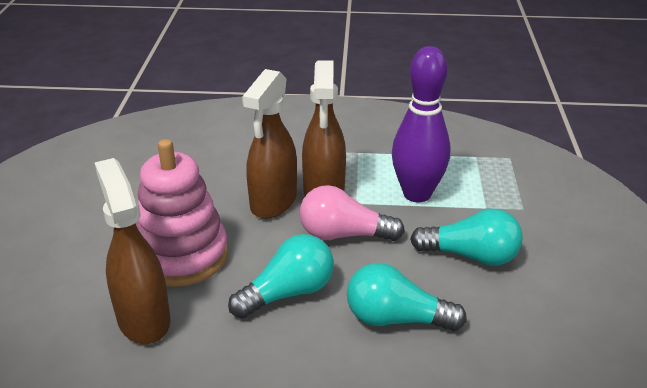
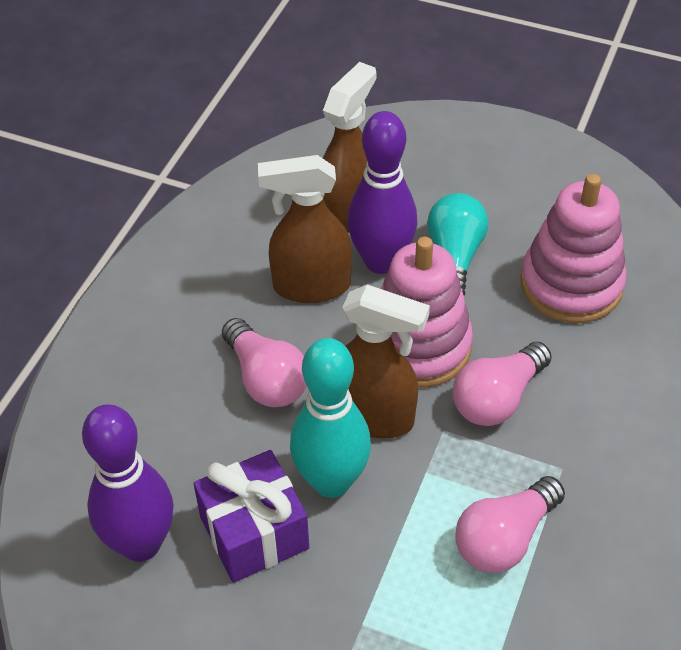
pink light bulb: [300,185,405,241] = 1 -> [222,318,307,407] [452,342,552,426] [455,476,565,573] = 3
pink stacking toy: [136,139,228,287] = 1 -> [381,237,473,388] [521,174,627,323] = 2
purple bowling pin: [392,46,450,202] = 1 -> [82,404,174,562] [347,111,418,274] = 2
purple gift: none = 0 -> [194,450,309,583] = 1
turquoise bowling pin: none = 0 -> [290,338,371,498] = 1
turquoise light bulb: [228,234,334,319] [347,263,467,331] [410,209,523,266] = 3 -> [427,193,488,296] = 1

